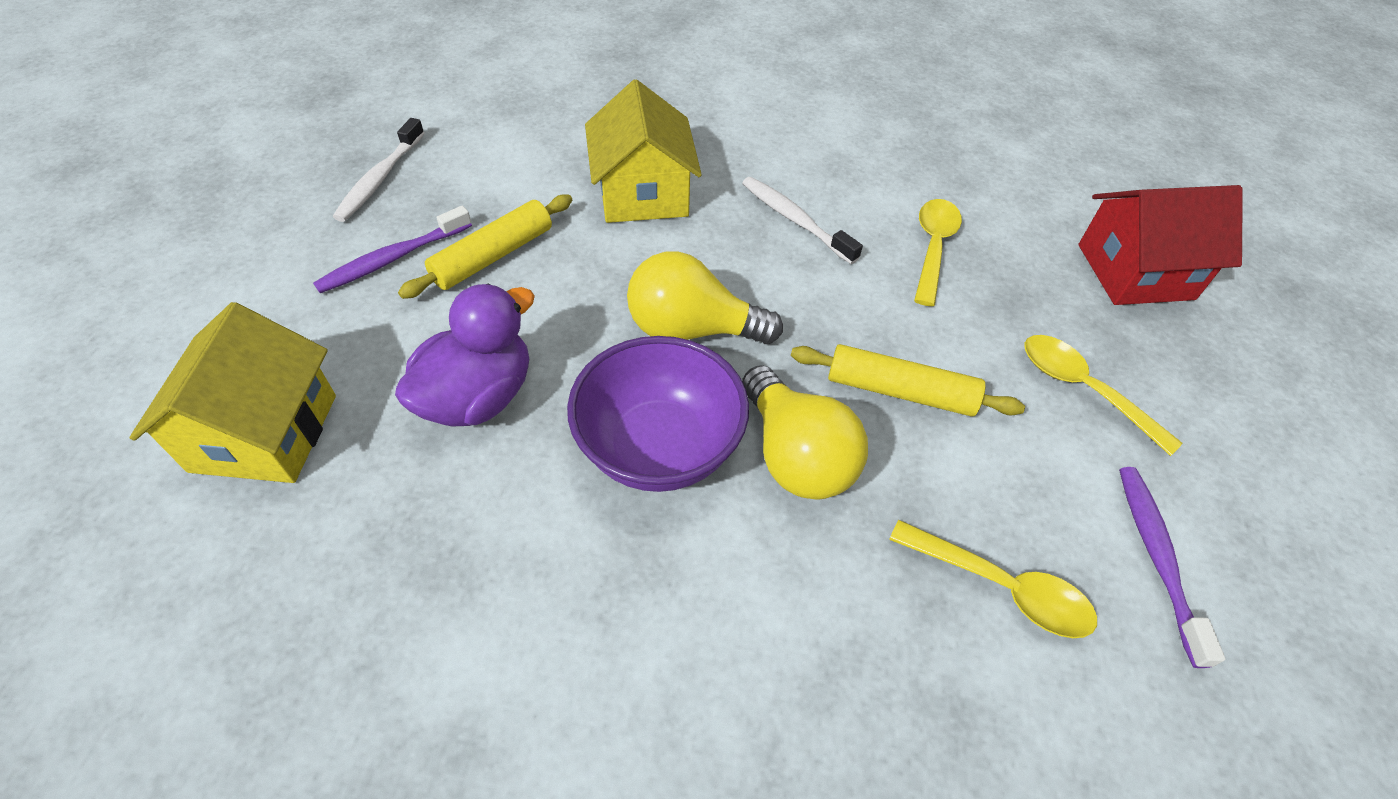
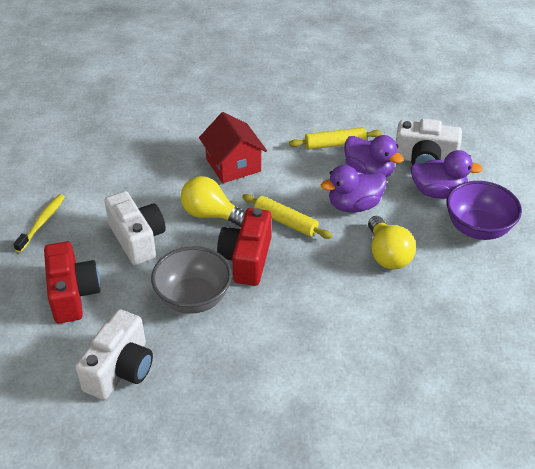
grey bowl: none = 0 -> [151,246,232,314] = 1
purple duck: [395,284,535,426] = 1 -> [321,165,387,212] [345,135,404,177] [410,150,483,199] = 3
purple toothbrush: [313,206,472,293] [1119,467,1225,668] = 2 -> none = 0
red camera: none = 0 -> [44,242,100,323] [217,208,271,286] = 2
white camera: none = 0 -> [76,309,153,400] [104,191,166,265] [396,118,462,165] = 3
white toothbrush: [333,118,425,222] [742,177,863,264] = 2 -> none = 0
yellow house: [130,302,336,483] [585,79,702,223] = 2 -> none = 0
yellow spoon: [889,520,1097,638] [914,199,962,306] [1025,335,1183,456] = 3 -> none = 0
yellow toothbrush: none = 0 -> [13,194,65,252] = 1

